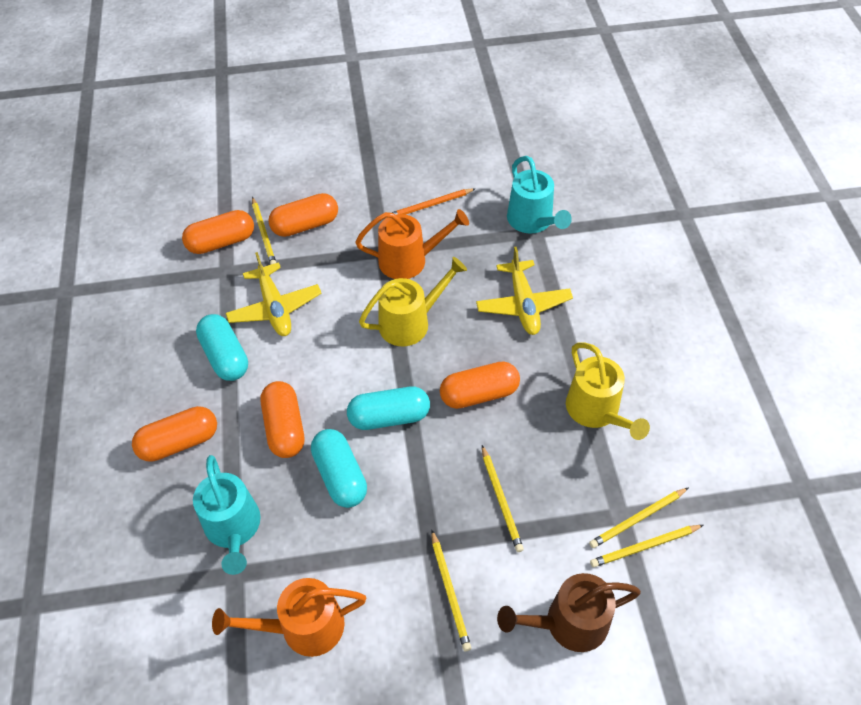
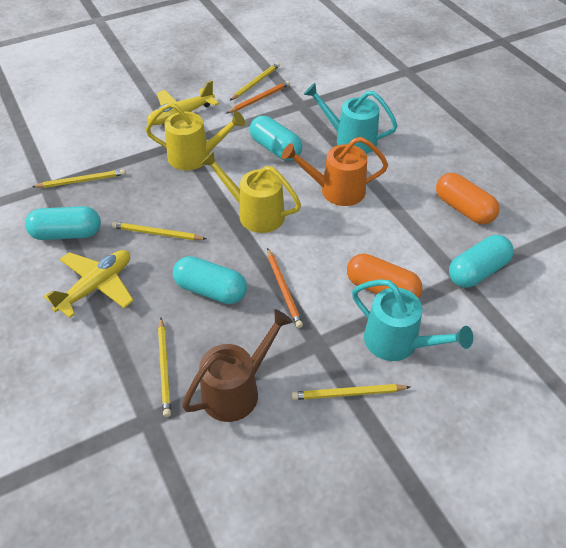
orange capsule: [132,406,217,462] [182,210,254,254] [261,381,304,458] [268,193,338,237] [440,361,520,409] = 5 -> [347,254,422,299] [436,173,500,225] = 2
orange pencil: [392,188,475,215] = 1 -> [226,81,290,114] [267,248,303,328] = 2
orange watering can: [212,578,366,657] [355,209,469,279] = 2 -> [282,137,388,206] = 1
turquoise capsule: [196,314,248,381] [311,429,367,508] [347,387,430,430] = 3 -> [25,206,101,240] [173,256,247,304] [250,116,302,161] [449,235,514,288] = 4

